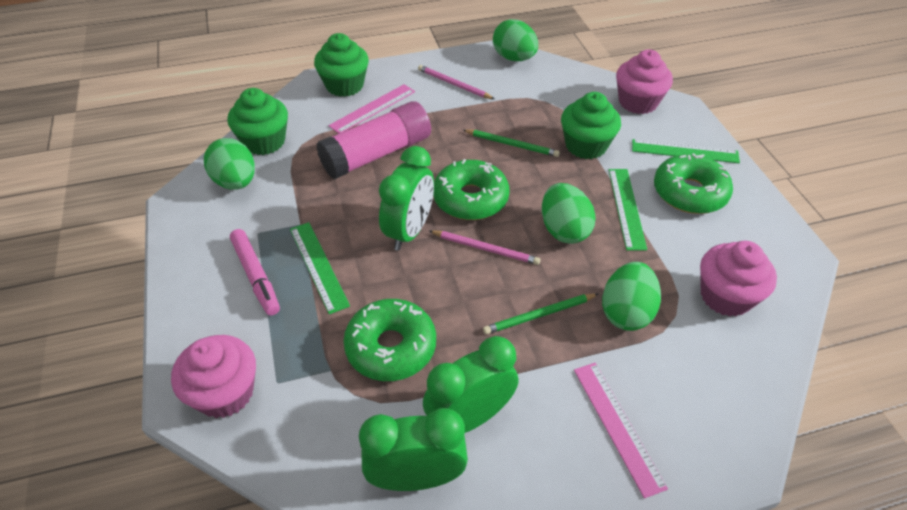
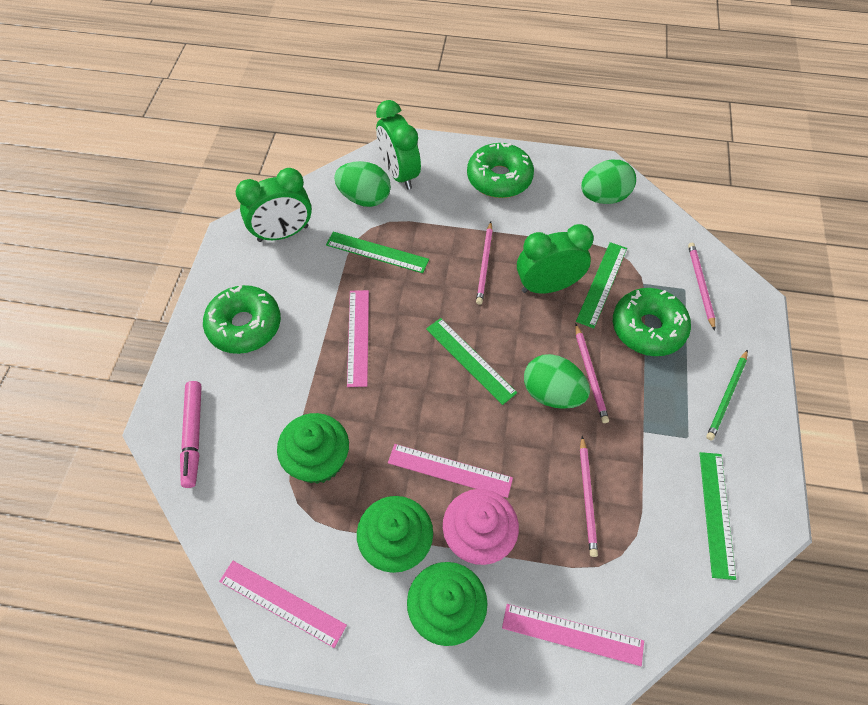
green egg: [204,138,255,190] [493,19,538,61] [542,183,596,244] [602,262,661,331] = 4 -> [334,161,391,207] [524,354,590,409] [581,160,636,204] = 3
green pencil: [463,129,560,157] [483,293,598,334] = 2 -> [706,349,748,441] = 1
green ruler: [290,222,350,314] [609,169,647,251] [632,139,740,163] = 3 -> [326,232,429,273] [426,318,517,405] [576,242,627,328] [700,452,736,580] = 4
pink cupcake: [171,335,256,418] [616,50,673,114] [700,241,777,317] = 3 -> [443,489,519,565] = 1
pink glue stick: [316,101,431,180] = 1 -> none = 0
pink pencil: [418,65,494,99] [430,230,541,265] = 2 -> [476,221,493,305] [575,324,609,423] [580,436,598,557] [688,243,715,331] = 4
pink ruler: [329,84,415,134] [574,363,668,499] = 2 -> [219,561,347,648] [347,290,369,387] [388,444,513,498] [502,604,644,666] = 4

